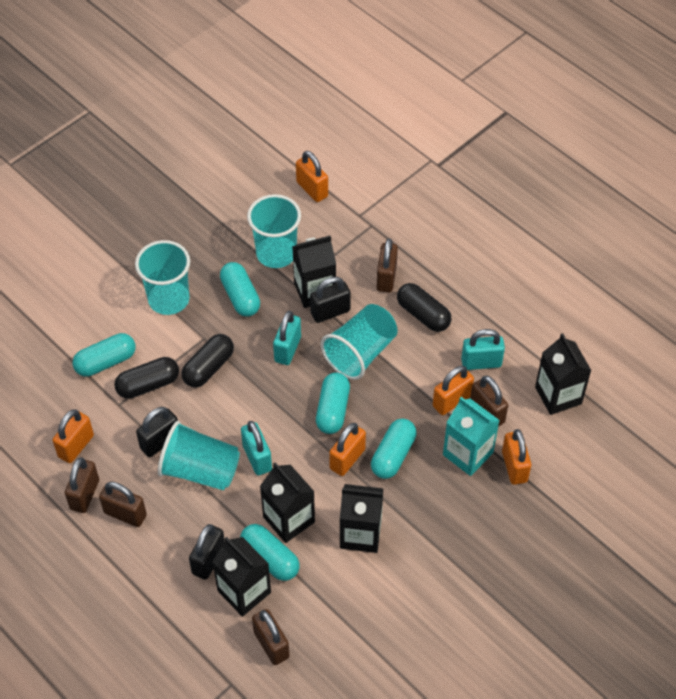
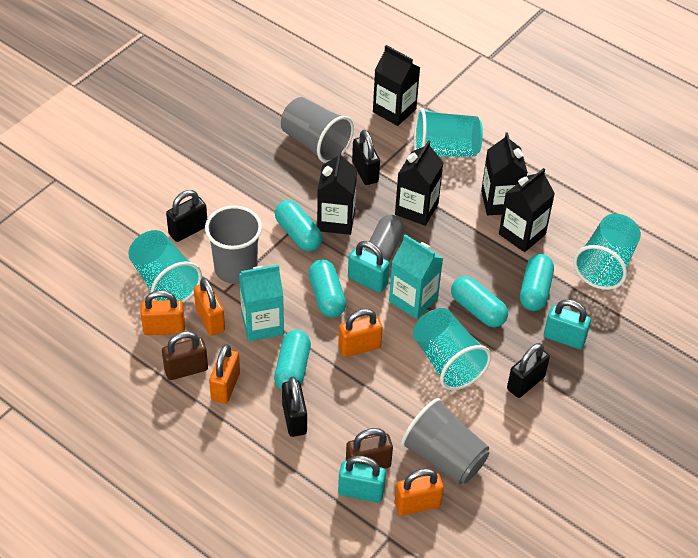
black capsule: [114,357,179,399] [181,334,234,387] [397,283,451,332] = 3 -> none = 0
black padlock: [136,407,178,457] [189,524,225,580] [310,277,351,323] = 3 -> [166,190,207,242] [282,377,307,437] [352,130,380,185] [507,343,550,398] = 4
brown padlock: [65,457,99,513] [99,482,147,527] [252,609,290,665] [376,238,398,292] [470,376,508,427] = 5 -> [162,331,208,380] [346,428,393,469] = 2
grey capsule: none = 0 -> [365,215,404,262] = 1
grey cup: none = 0 -> [205,206,262,284] [281,97,354,163] [401,398,489,485] = 3
turquoise carton: [443,397,500,476] = 1 -> [239,265,284,341] [389,235,443,319] = 2

